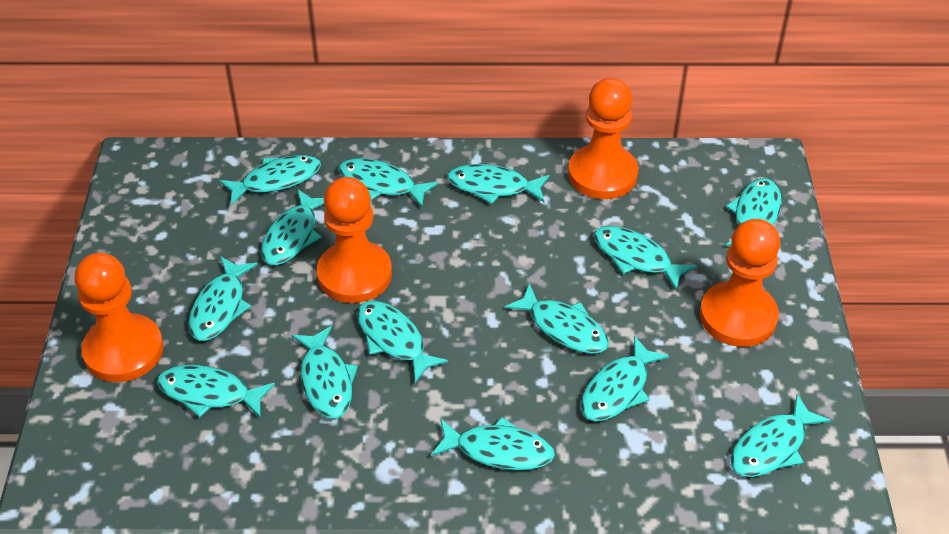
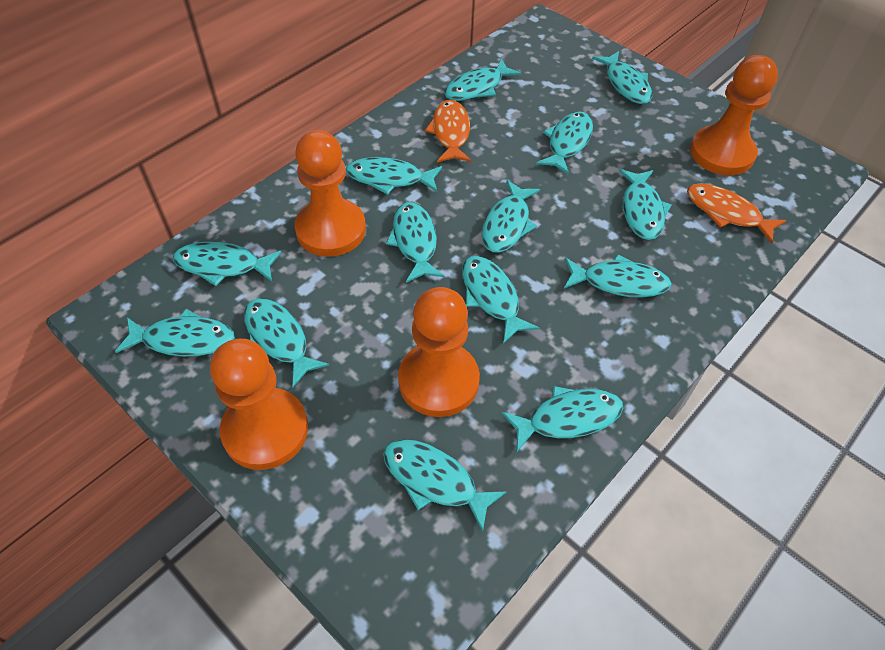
orange fish: none = 0 -> [425,100,471,163] [687,183,787,243] = 2

